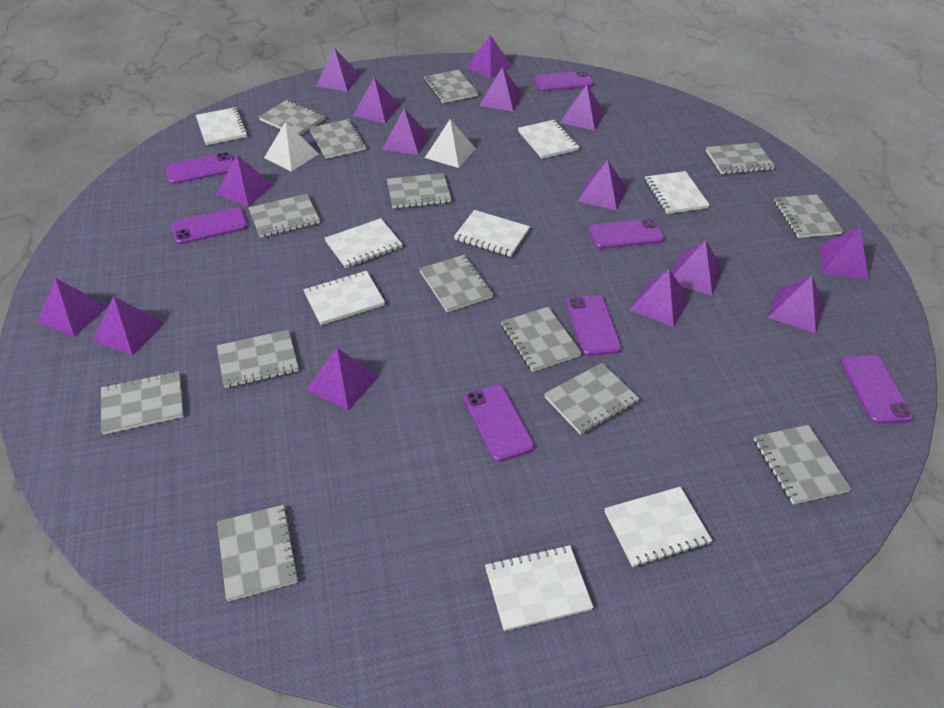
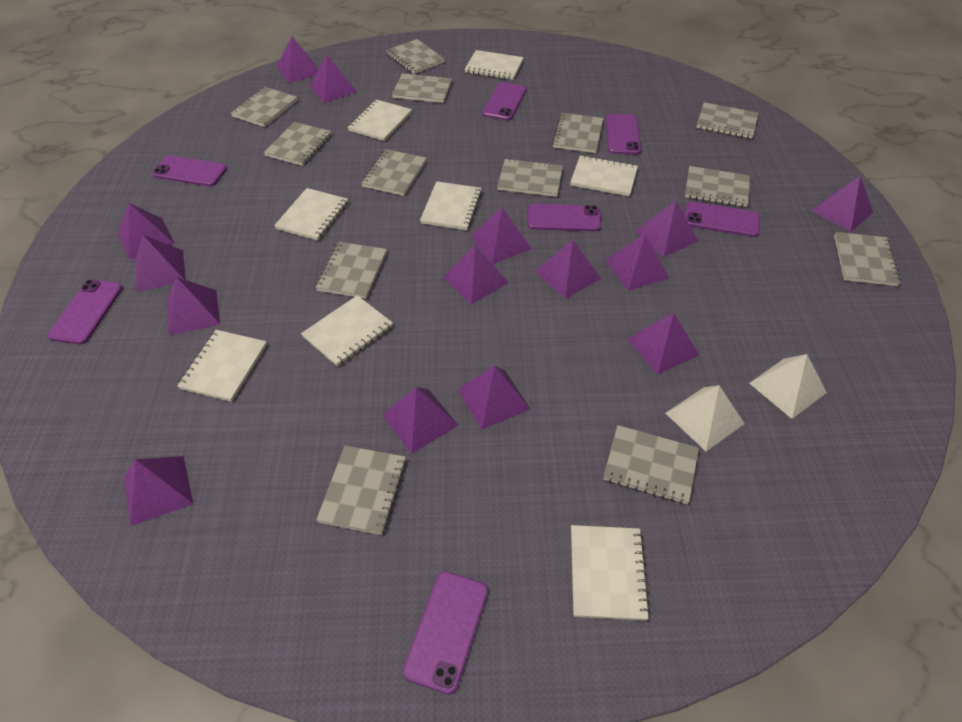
grey notebook: [101,371,184,435] [217,330,299,388] [217,505,299,602] [248,194,320,238] [259,100,325,135] [310,119,366,159] [387,173,451,209] [419,255,493,312] [424,70,478,103] [501,307,582,372] [544,363,640,435] [706,143,775,174] [754,425,851,504] [774,194,843,238] = 14 -> [231,87,298,127] [264,122,331,166] [315,242,387,299] [316,446,406,535] [361,149,427,196] [386,39,445,74] [392,73,452,103] [497,158,563,197] [552,113,603,153] [603,425,699,504] [685,166,750,207] [696,102,759,139] [834,232,901,286] = 13

